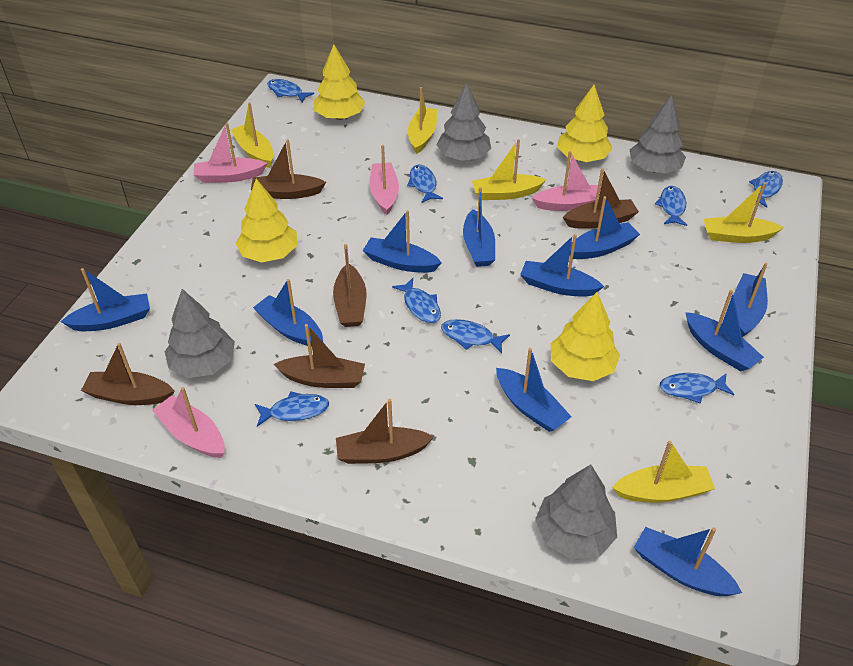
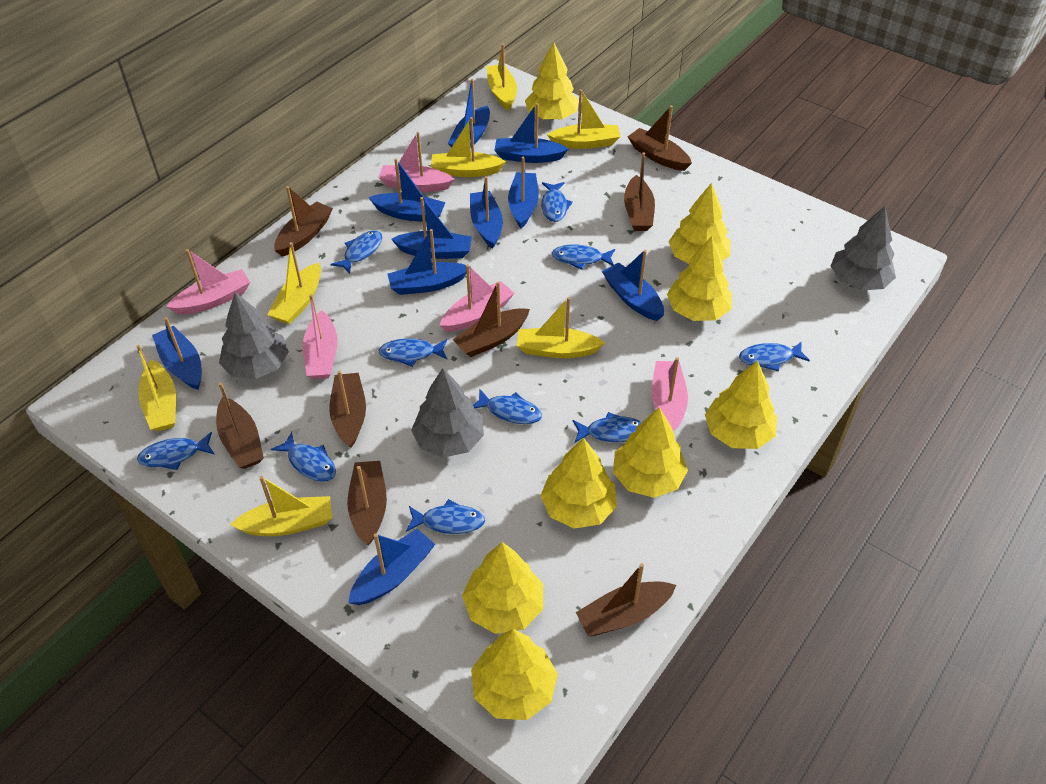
blue fish: [255,391,329,427] [267,79,314,102] [392,278,441,323] [407,165,443,203] [441,319,510,353] [655,186,687,226] [660,373,734,404] [745,171,783,208] = 8 -> [137,432,215,470] [271,432,336,482] [331,230,382,274] [379,338,447,367] [406,499,485,534] [473,389,542,424] [541,182,573,222] [552,245,615,270] [573,412,642,443] [739,341,810,371] = 10
brown boat: [81,343,175,405] [251,139,326,199] [273,324,365,388] [333,244,366,327] [336,399,434,464] [563,168,639,229] = 6 -> [216,382,264,469] [274,186,333,257] [329,370,366,448] [347,461,387,545] [453,281,530,357] [576,563,676,636] [624,153,655,231] [627,106,692,171] = 8
grey tree: [165,289,235,378] [436,83,491,161] [535,464,617,559] [630,95,686,174] = 4 -> [219,292,289,379] [411,368,484,458] [831,206,896,290] = 3
pink boat: [152,387,225,458] [193,123,267,183] [369,145,399,215] [532,151,601,211] = 4 -> [166,249,250,314] [303,294,338,379] [378,132,455,192] [440,264,514,332] [652,357,688,431] = 5
yellow boat: [231,102,273,168] [408,87,437,154] [472,139,546,200] [612,441,715,503] [704,182,784,243] = 5 -> [136,345,176,431] [230,476,332,536] [267,242,321,324] [431,117,506,177] [487,43,517,111] [517,297,605,358] [547,89,620,149] = 7
yellow tree: [235,179,297,262] [314,44,365,120] [551,292,620,381] [557,85,612,162] = 4 -> [462,542,543,634] [471,629,558,720] [525,42,579,120] [540,438,617,529] [613,407,688,498] [667,236,732,321] [668,183,731,263] [705,361,777,449] = 8

